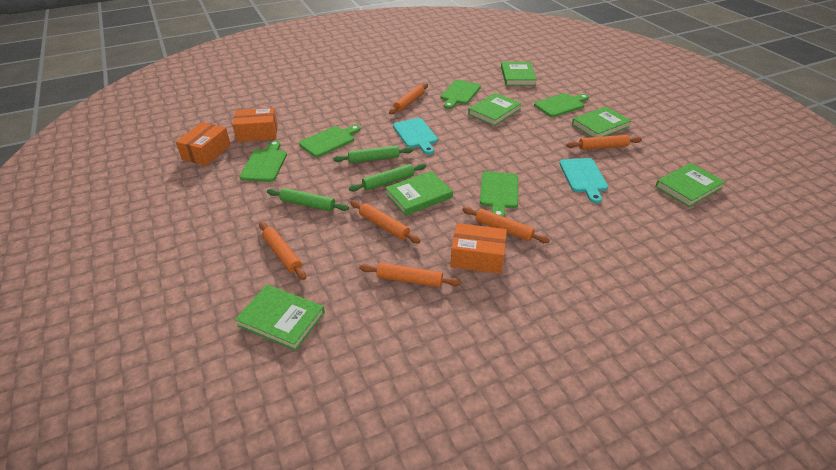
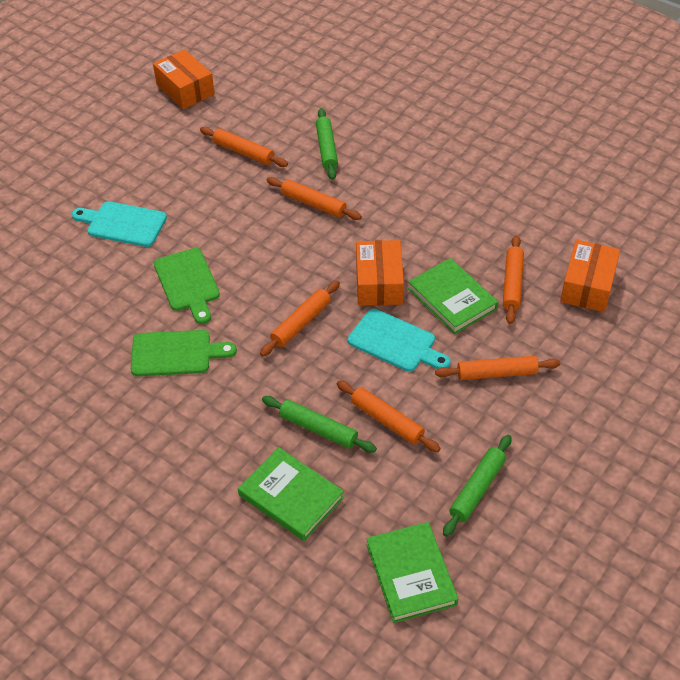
green book: [235,285,325,351] [385,171,453,216] [468,93,522,126] [501,62,537,86] [572,107,631,137] [655,163,725,207] = 6 -> [238,447,344,541] [366,522,458,623] [408,258,498,334] = 3
green cutting board: [240,140,287,182] [299,125,361,157] [441,80,481,109] [480,171,518,217] [534,93,589,117] = 5 -> [131,330,237,376] [154,248,220,324] = 2

